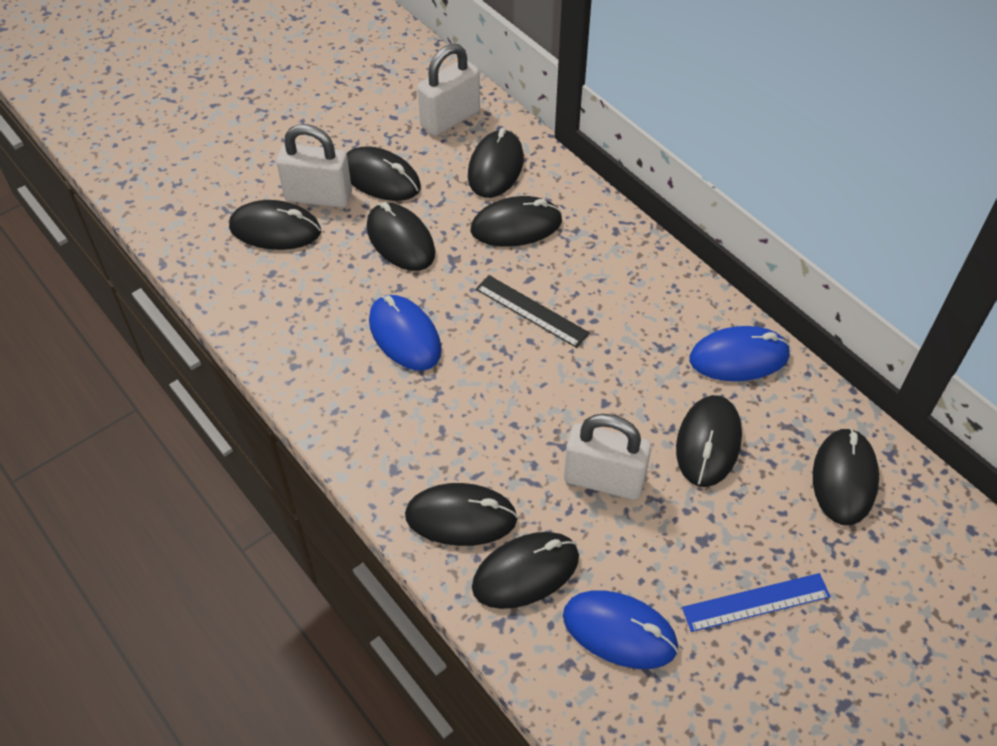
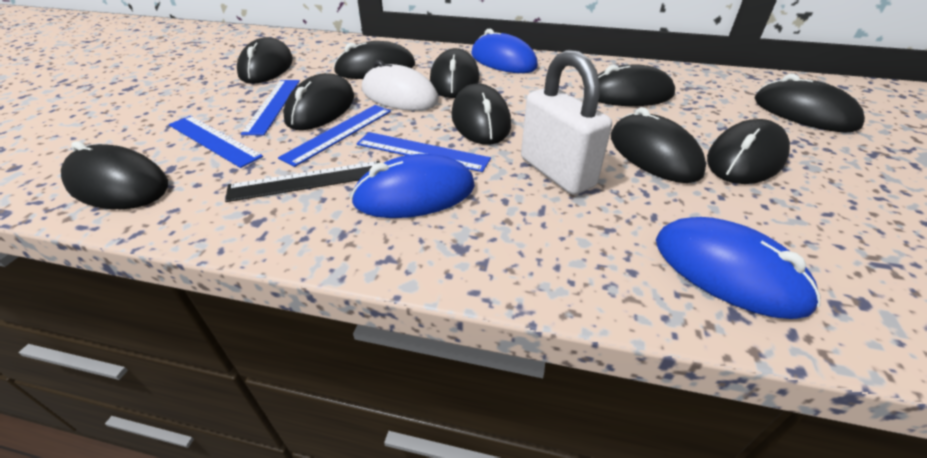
black mouse: [229,200,321,250] [346,146,421,201] [367,202,435,271] [405,483,518,546] [468,128,524,198] [471,196,562,247] [472,532,579,609] [676,395,742,487] [813,428,879,525] = 9 -> [61,141,168,209] [237,37,293,84] [283,73,354,130] [333,41,415,79] [430,48,479,98] [451,83,511,145] [598,64,675,106] [611,107,706,183] [707,119,790,184] [755,74,865,133] = 10
blue ruler: [682,573,831,632] = 1 -> [169,116,263,168] [241,80,300,135] [278,105,391,167] [356,132,491,172] = 4
white mouse: none = 0 -> [362,60,439,111] = 1
white padlock: [276,124,352,208] [417,43,480,136] [564,414,652,500] = 3 -> [521,50,612,195] = 1

